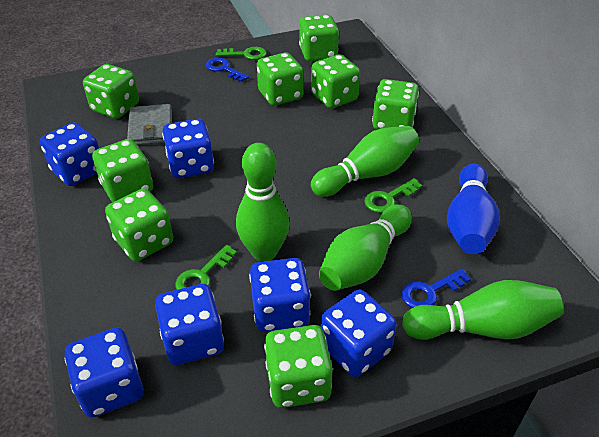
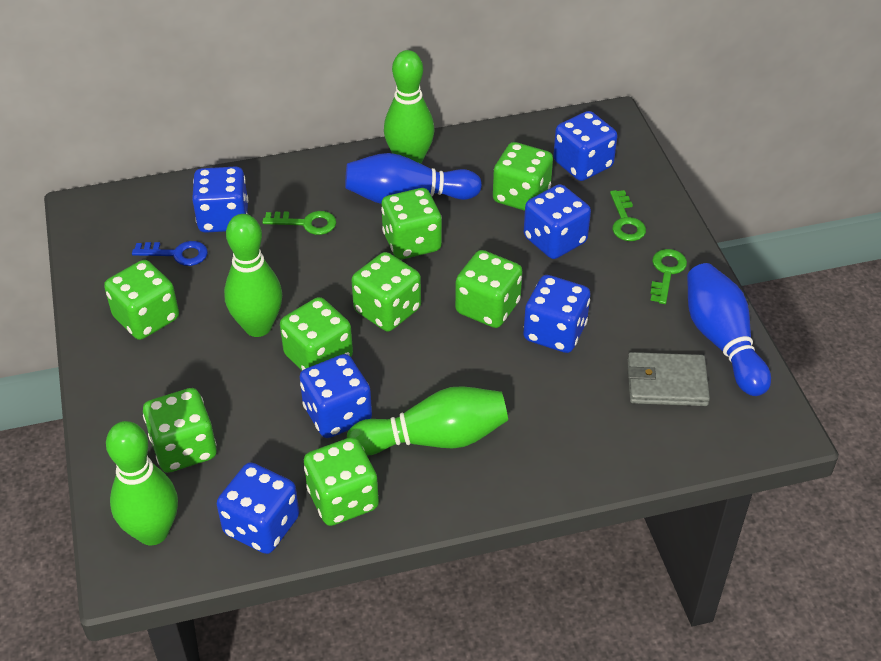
blue bowling pin: [447,164,500,254] = 1 -> [345,153,482,204] [687,263,771,396] = 2
blue key: [206,58,249,82] [401,269,471,308] = 2 -> [132,241,208,266] = 1

